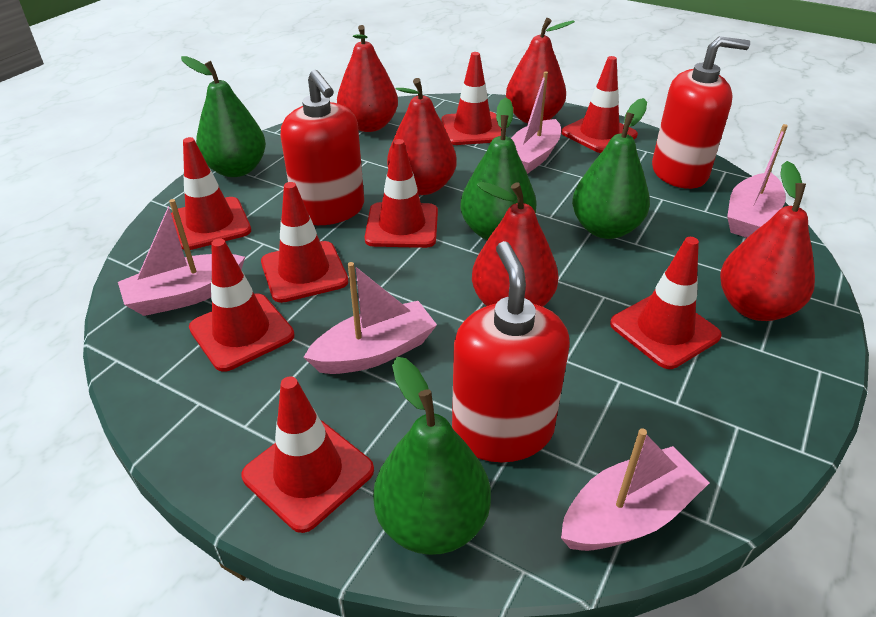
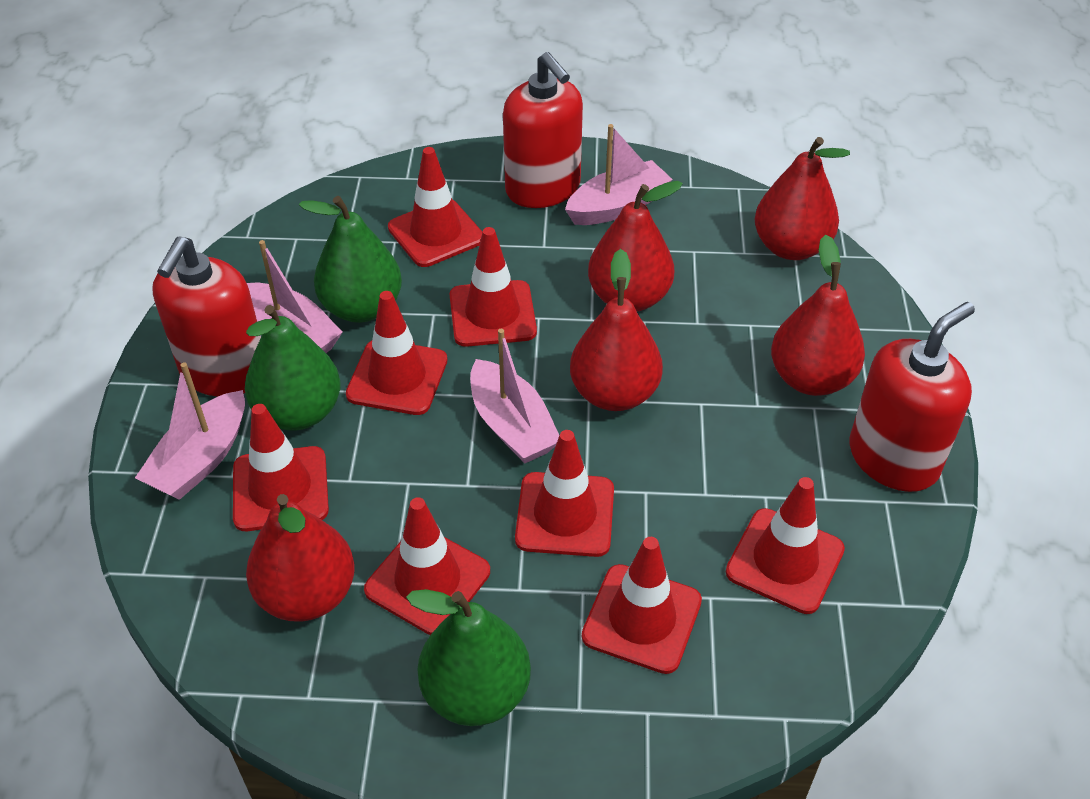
green pear: [181,56,266,177] [373,357,491,555] [460,98,536,240] [572,98,650,239] = 4 -> [245,305,340,430] [299,196,402,323] [406,589,531,726] = 3
pink boat: [118,199,245,316] [303,262,437,374] [511,71,561,174] [561,428,710,551] [727,124,788,238] = 5 -> [135,362,245,500] [247,240,342,353] [470,329,559,463] [565,124,673,225] = 4

